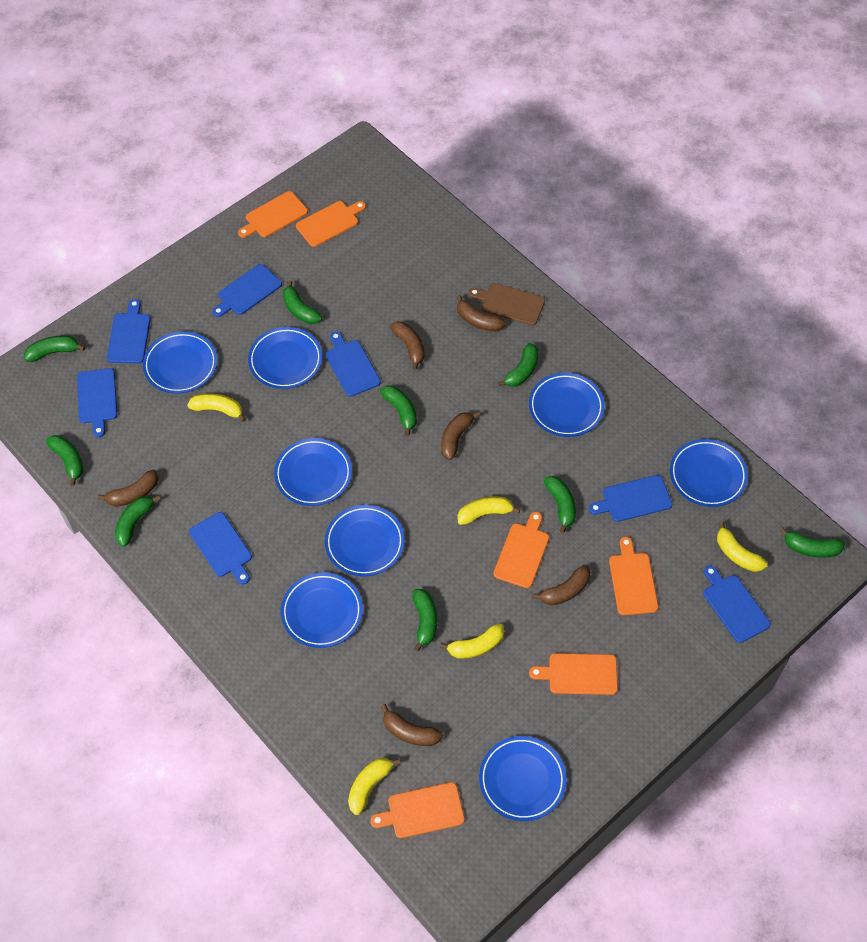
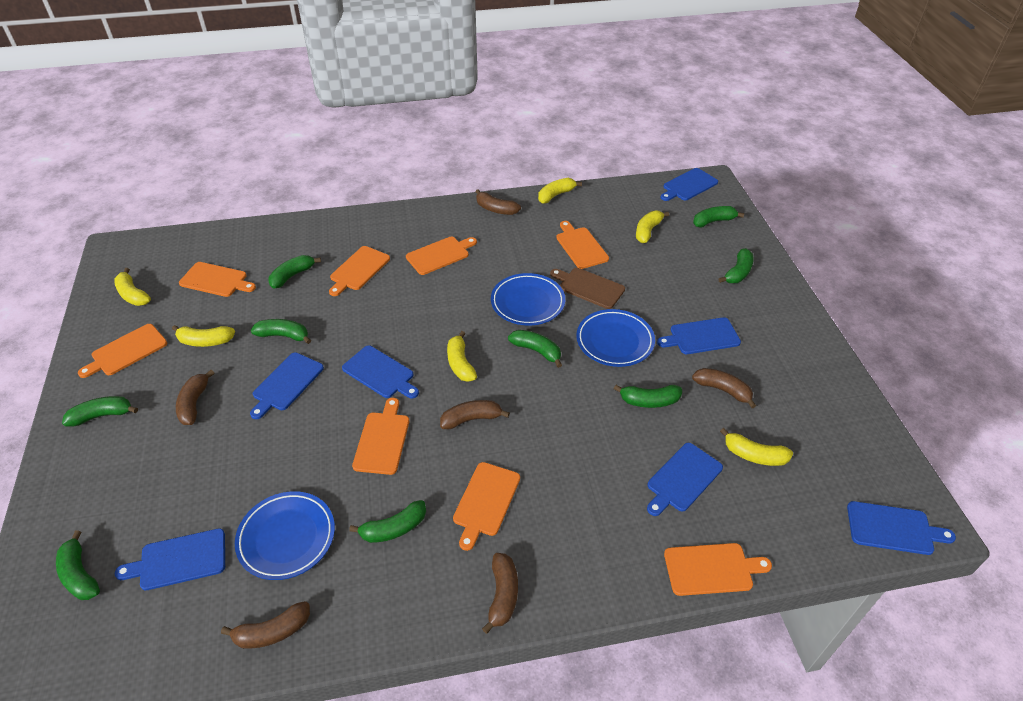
blue plate: [143,331,217,394] [248,327,322,389] [274,438,352,506] [281,573,363,648] [325,505,405,577] [479,736,566,821] [529,373,605,437] [670,439,748,507] = 8 -> [235,491,335,580] [491,273,565,326] [576,309,655,367] = 3
orange cutting board: [238,191,308,238] [296,201,366,247] [370,782,465,838] [493,512,549,588] [529,653,618,695] [609,537,658,615] = 6 -> [78,324,167,378] [179,262,256,297] [329,246,390,296] [352,398,409,475] [406,237,477,275] [453,462,520,551] [556,221,609,269] [664,543,772,596] = 8
yellow banana: [187,393,246,422] [348,758,401,815] [440,624,504,659] [457,497,520,525] [717,521,768,572] = 5 -> [114,268,151,306] [172,325,235,347] [447,331,477,382] [538,178,582,204] [636,211,669,243] [720,428,793,466] = 6

